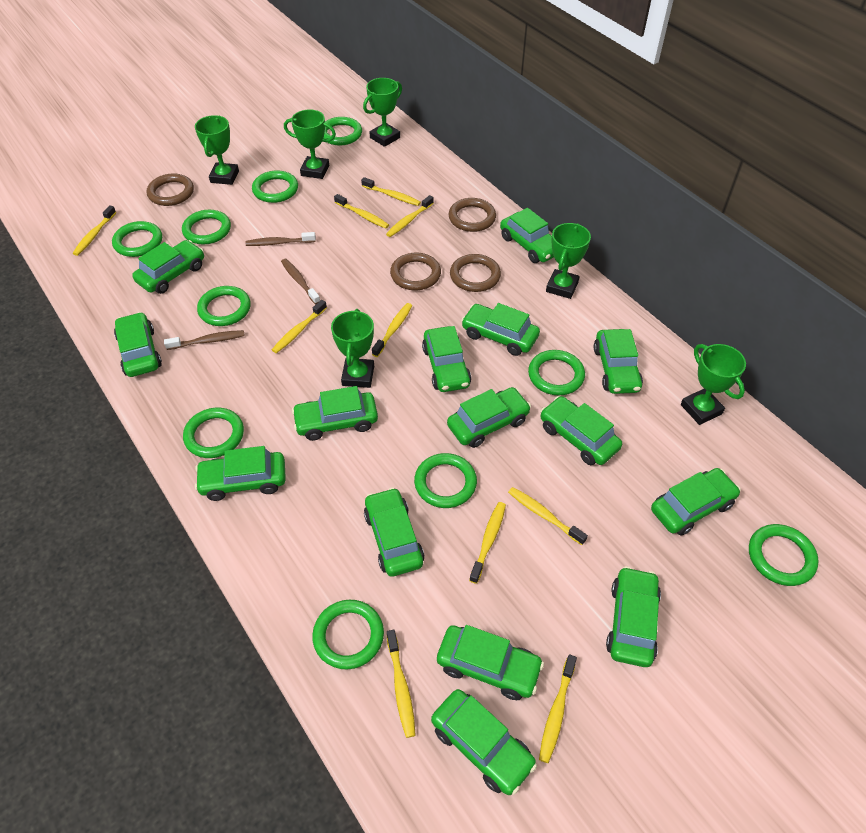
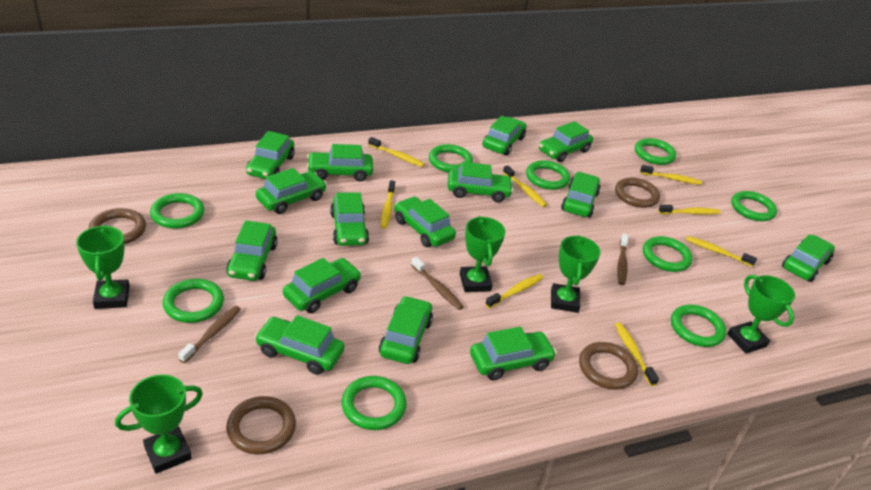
green ring: [112,221,162,257] [182,210,231,245] [183,408,244,458] [197,286,251,326] [252,170,298,203] [312,600,384,670] [324,117,362,145] [414,453,477,508] [528,350,585,396] [749,524,819,586] = 10 -> [150,193,204,229] [162,279,224,323] [341,376,407,430] [429,144,473,173] [526,160,570,190] [635,138,676,165] [643,236,693,272] [671,305,726,347] [731,191,777,221] = 9
green trophy: [195,115,239,185] [284,109,336,179] [331,309,374,388] [363,78,402,147] [546,223,591,299] [681,344,746,425] = 6 -> [76,225,130,309] [115,374,203,474] [460,216,505,292] [551,235,600,313] [727,275,795,353] = 5
yellow toothbrush: [73,205,116,256] [272,300,327,353] [334,194,389,229] [361,177,421,206] [372,303,412,357] [386,195,434,237] [387,630,416,738] [469,502,506,584] [508,487,588,545] [539,655,577,763] = 10 -> [368,137,425,167] [381,180,395,229] [485,274,543,308] [503,165,547,207] [615,322,659,386] [640,165,702,185] [658,205,721,215] [686,236,757,267] = 8

